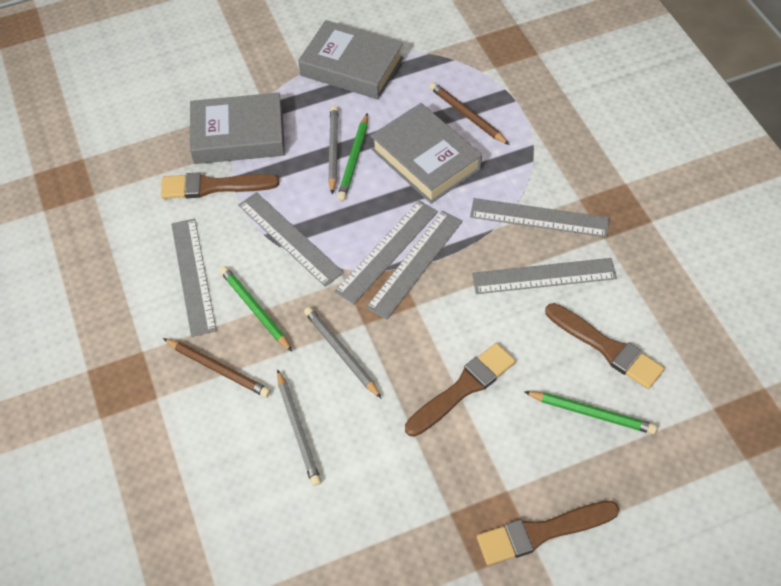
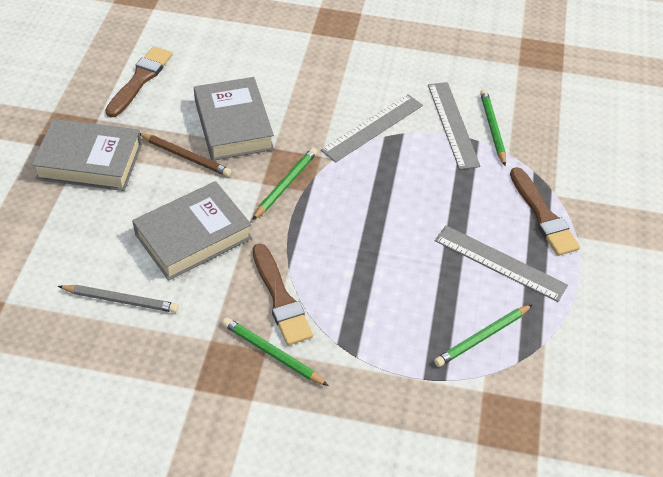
brown brush: [161,172,279,199] [405,343,516,437] [477,501,619,565] [545,303,664,389] = 4 -> [105,46,172,118] [252,244,313,345] [510,167,580,256] = 3
brown pencil: [163,338,271,398] [429,82,510,145] = 2 -> [140,133,231,177] = 1
green pencil: [220,266,292,352] [337,113,368,201] [524,391,657,434] = 3 -> [222,317,329,386] [252,147,318,220] [434,304,533,367] [480,89,506,166] = 4
grey pencil: [277,369,321,486] [304,307,382,399] [328,106,339,194] = 3 -> [58,285,179,313] = 1
grey ruler: [171,218,217,337] [238,192,344,287] [334,200,438,304] [366,211,463,320] [470,198,609,237] [472,258,617,294] = 6 -> [321,94,423,162] [428,82,481,170] [435,225,568,302] = 3

